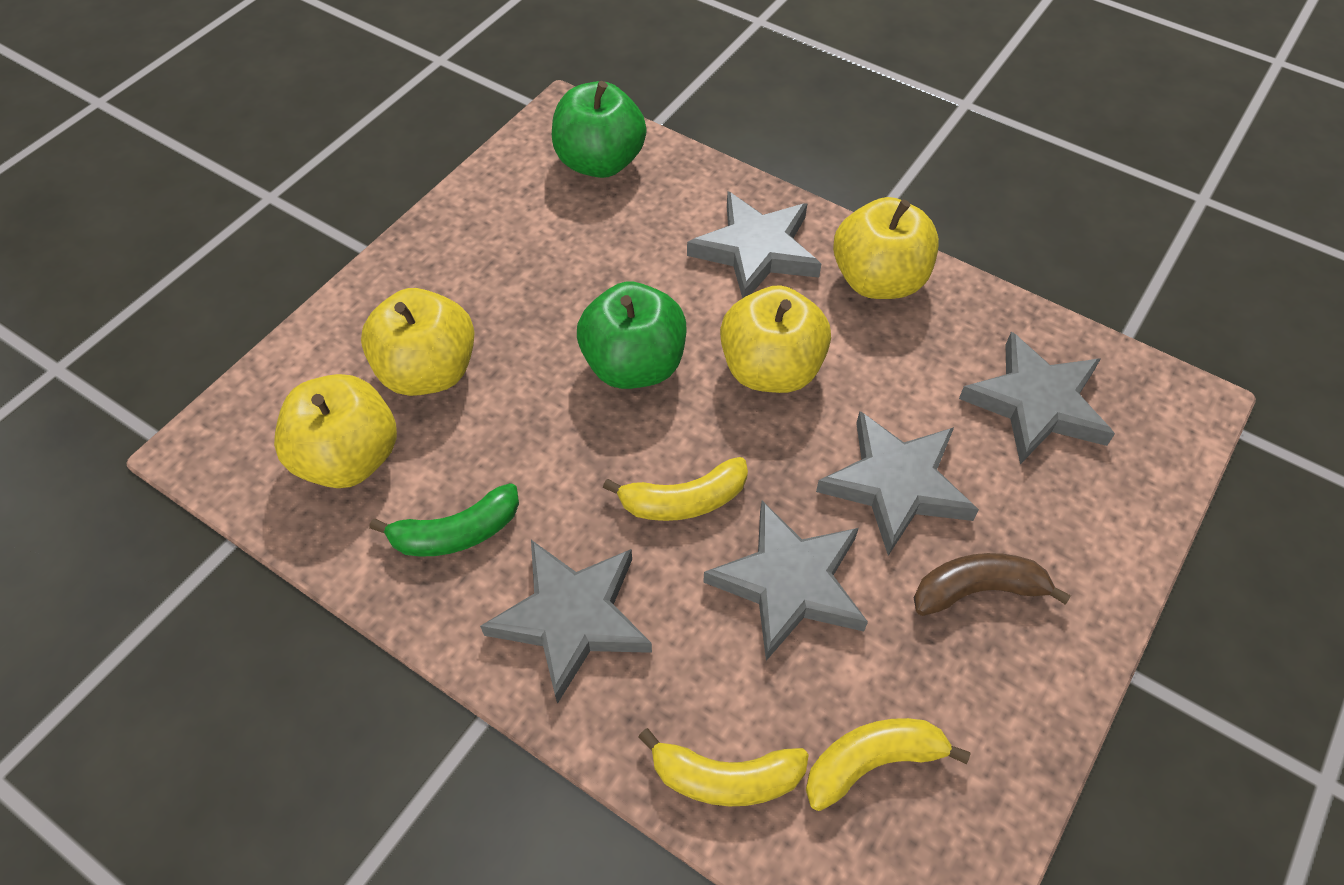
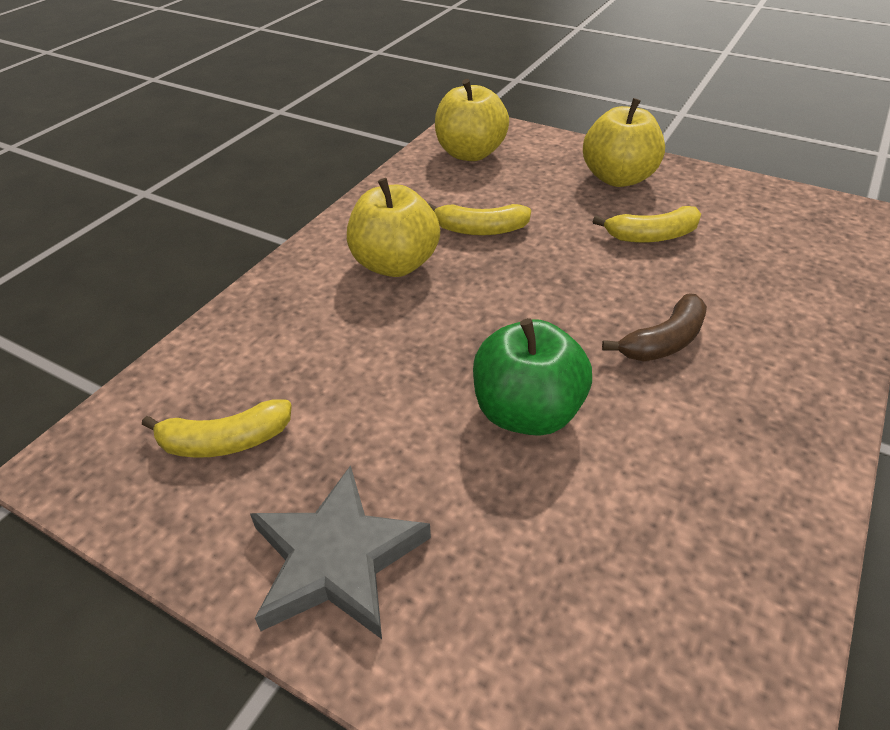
green apple: [552,81,647,178] [577,282,686,389] = 2 -> [473,318,592,436] = 1
green banana: [369,483,519,557] = 1 -> none = 0
grey star: [480,540,652,704] [687,191,821,298] [703,500,868,661] [816,411,979,556] [959,332,1115,464] = 5 -> [250,465,431,639] = 1
yellow apple: [274,374,397,488] [361,288,474,396] [720,285,831,393] [833,197,939,299] = 4 -> [347,178,440,277] [435,79,509,161] [583,98,665,187] = 3

